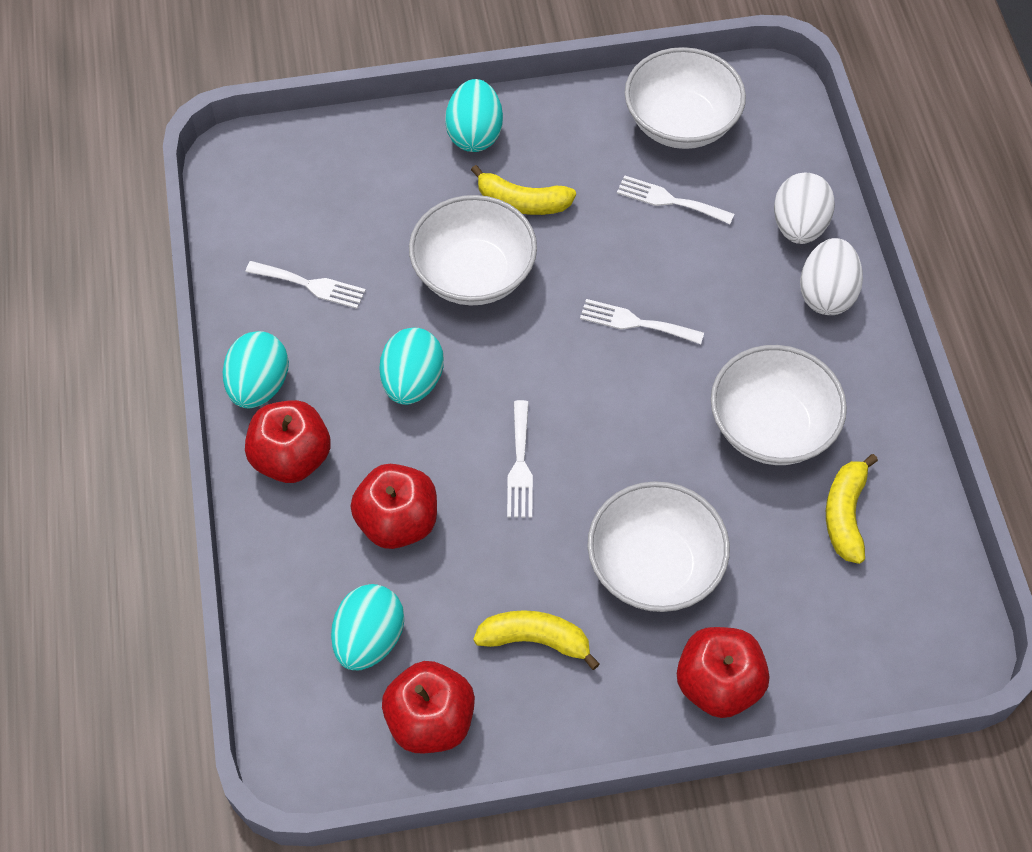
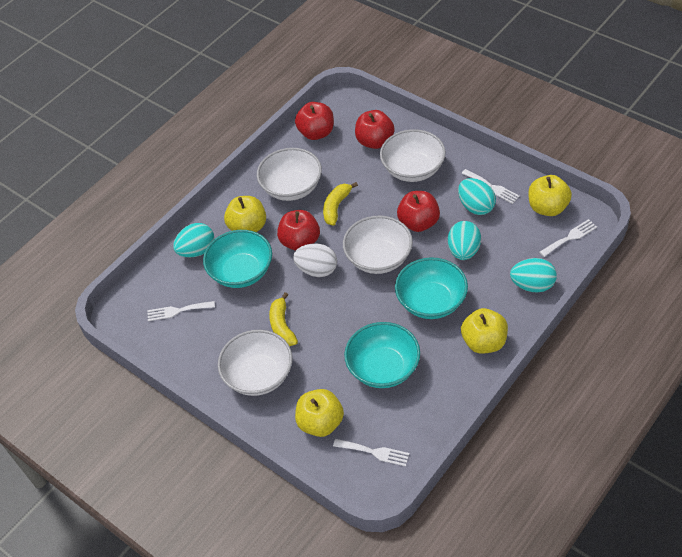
turquoise bowl: none = 0 -> [203,230,272,288] [344,322,420,388] [395,257,468,319] = 3
white egg: [774,173,835,244] [800,238,863,315] = 2 -> [293,243,337,277] = 1
yellow apple: none = 0 -> [224,196,266,232] [295,389,344,437] [461,308,508,354] [528,175,572,216] = 4
yellow banana: [471,165,576,215] [473,610,600,670] [826,454,878,564] = 3 -> [269,292,298,346] [323,182,358,226] = 2

